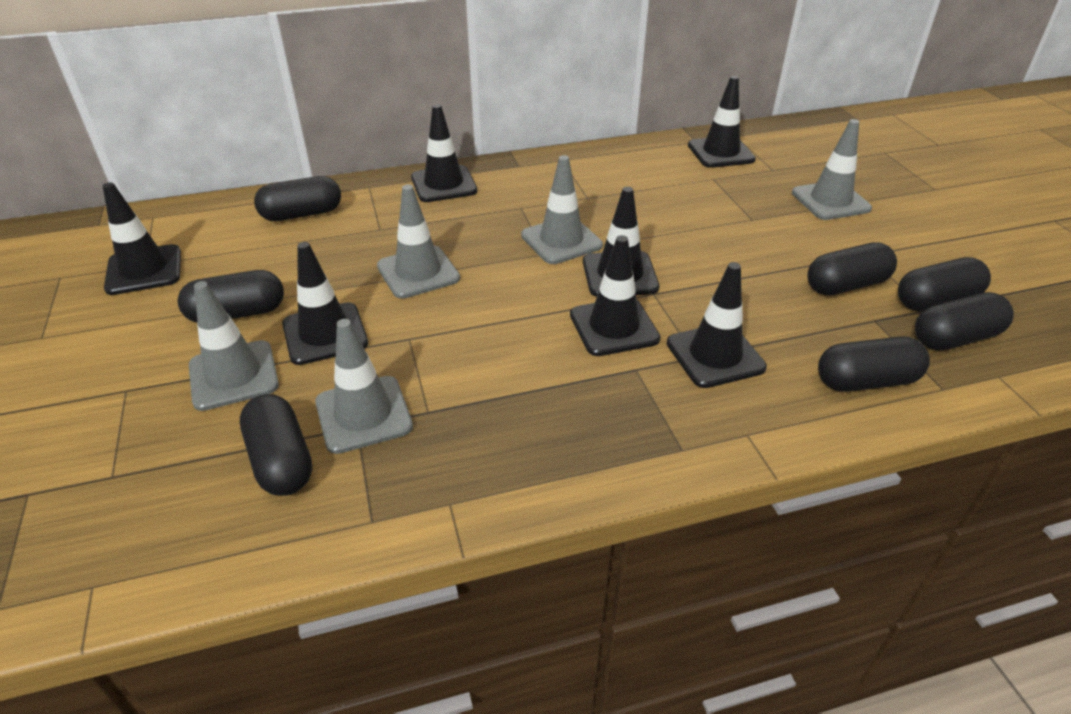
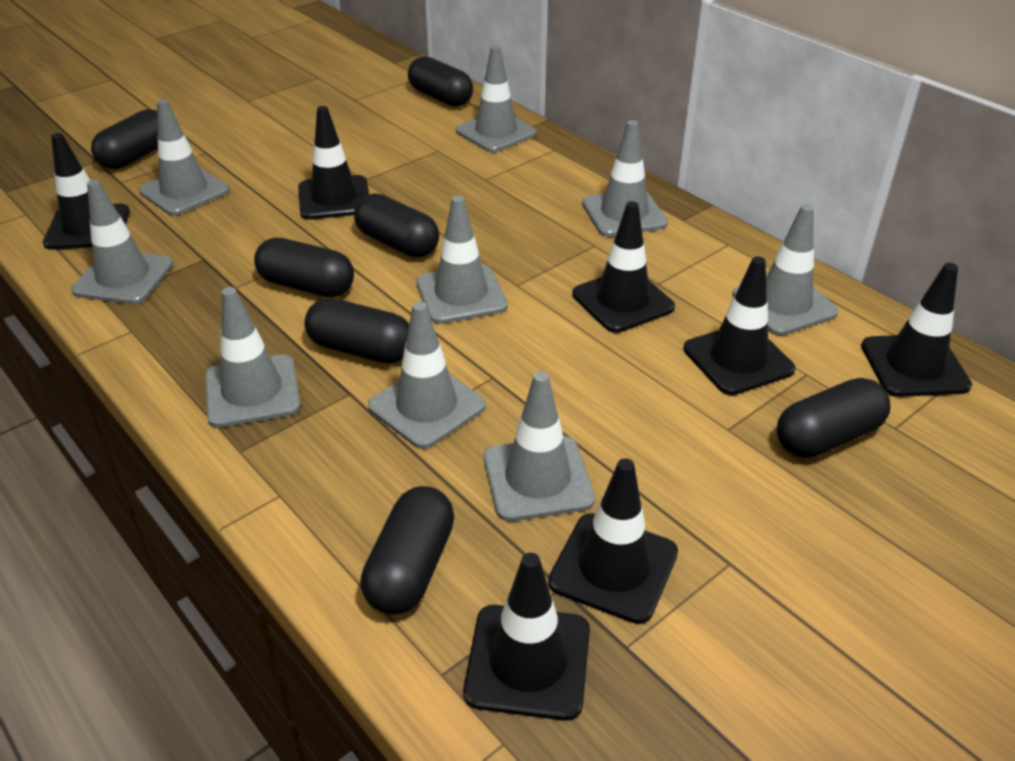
grey traffic cone: [189,281,279,411] [315,319,413,454] [377,185,460,299] [521,155,603,264] [792,119,872,220] = 5 -> [71,179,173,304] [139,100,229,216] [205,287,301,428] [368,301,486,449] [416,195,508,324] [456,46,537,152] [484,371,595,521] [582,120,668,237] [732,204,839,335] = 9

